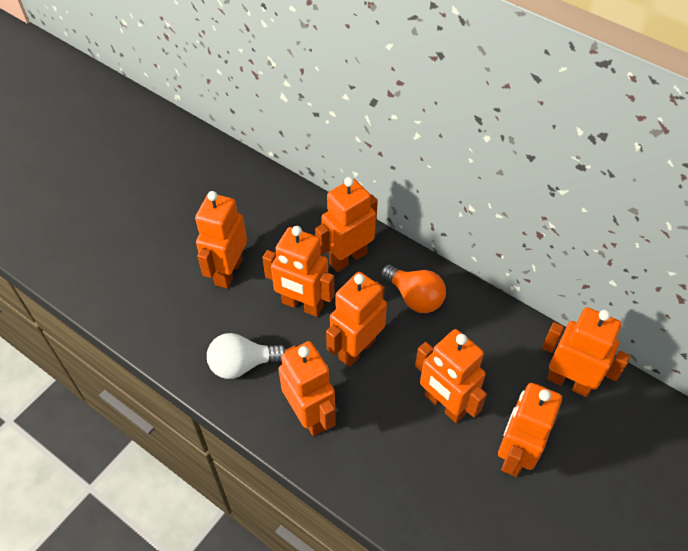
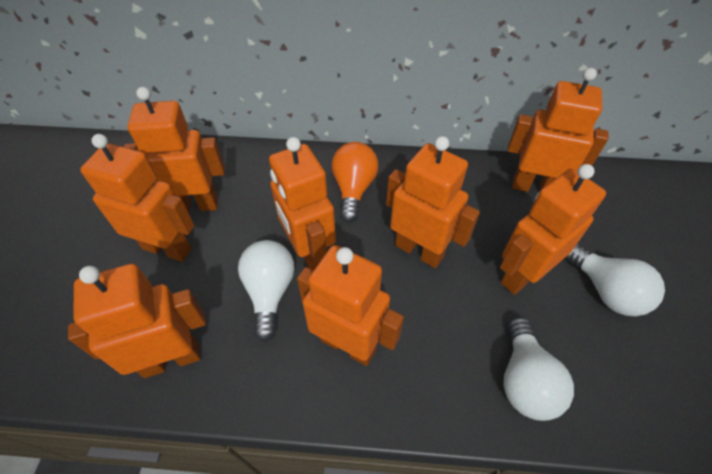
white light bulb: [207,333,286,379] = 1 -> [238,240,294,342] [504,317,574,421] [565,244,665,316] = 3

